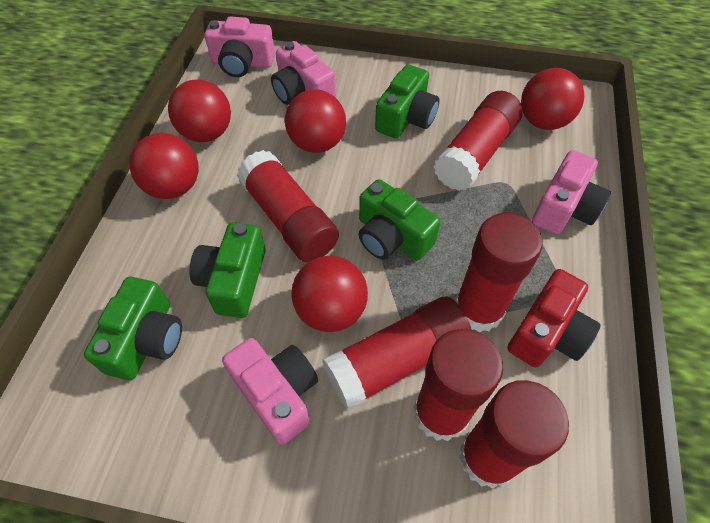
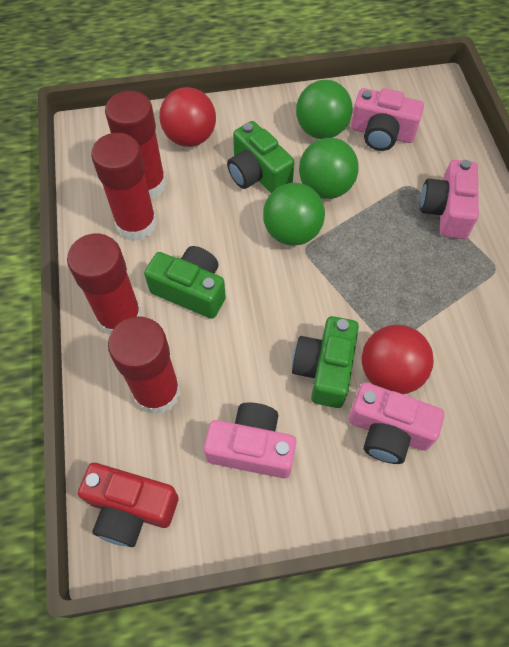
green ball: none = 0 -> [263,183,325,246] [296,80,352,139] [299,138,359,199] = 3
green camera: [84,276,182,380] [189,222,266,318] [358,179,441,260] [375,64,439,139] = 4 -> [144,246,226,319] [227,121,294,193] [292,316,359,408] = 3
red ball: [129,133,199,199] [168,80,231,142] [285,89,346,153] [291,256,368,332] [521,68,584,130] = 5 -> [159,87,216,147] [362,325,434,394] = 2
red glue stick: [237,150,339,262] [322,297,472,410] [414,329,503,441] [433,91,523,191] [456,213,543,332] [459,380,569,489] = 6 -> [67,234,142,335] [91,133,157,241] [105,91,166,199] [108,316,180,415] = 4

